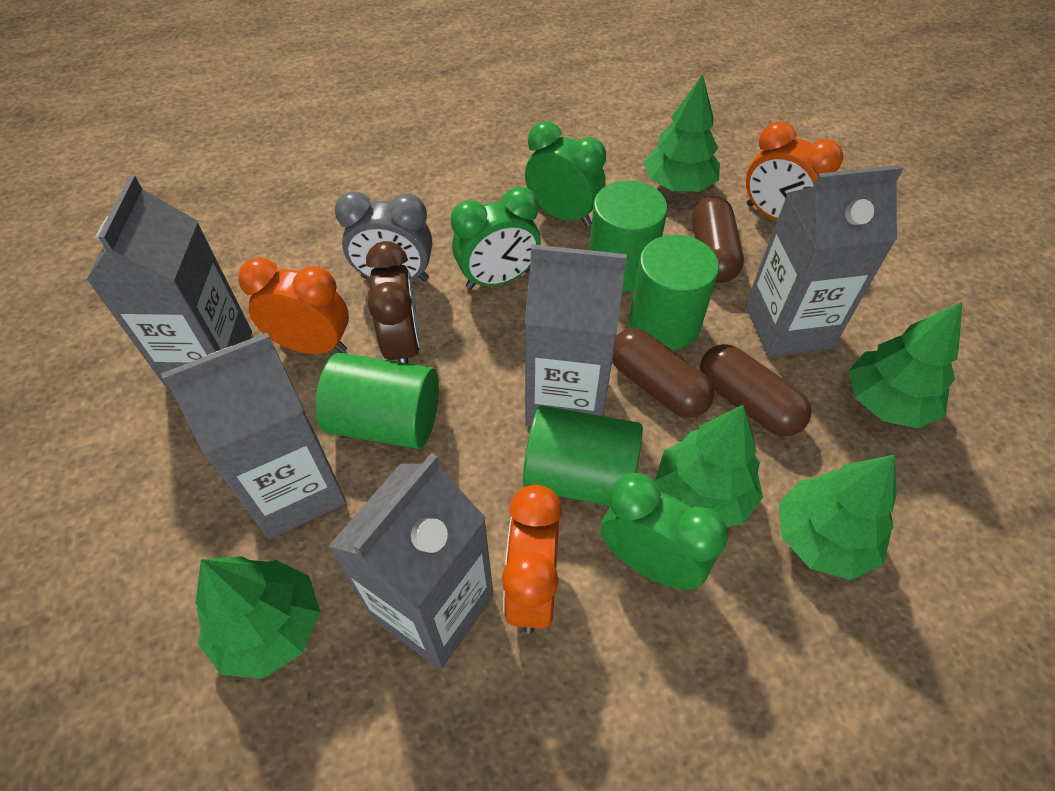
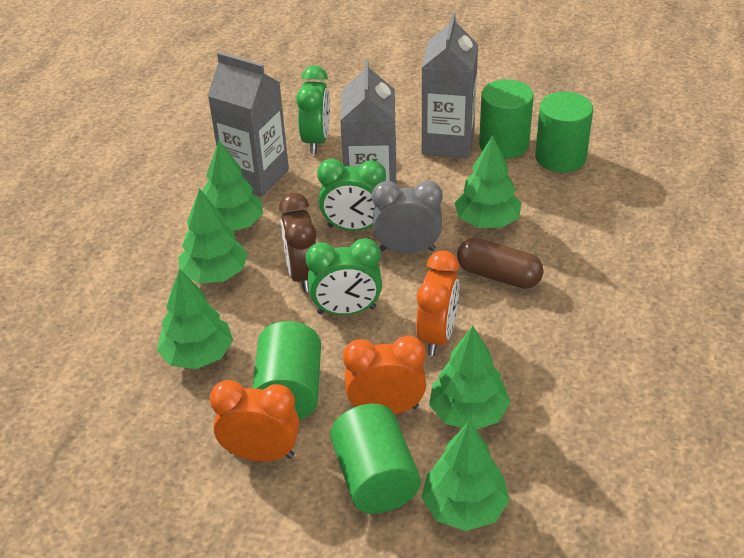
brown capsule: [612,328,714,418] [692,196,744,283] [700,344,812,436] = 3 -> [457,238,543,289] = 1
green tree: [195,556,320,679] [644,74,720,192] [655,405,763,527] [779,455,897,580] [849,302,962,428] = 5 -> [157,269,233,369] [178,188,248,283] [202,140,263,231] [421,421,510,531] [429,326,510,430] [454,135,522,228] = 6
grey carton: [86,176,252,386] [161,333,346,539] [328,453,494,669] [525,245,627,426] [746,165,904,357] = 5 -> [208,52,289,196] [340,59,397,184] [422,13,478,158] = 3

